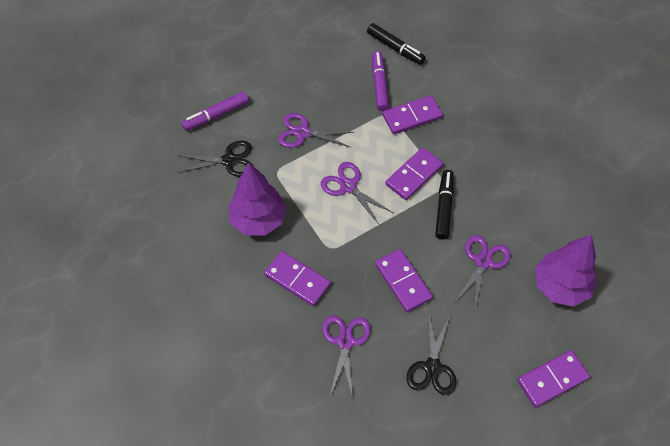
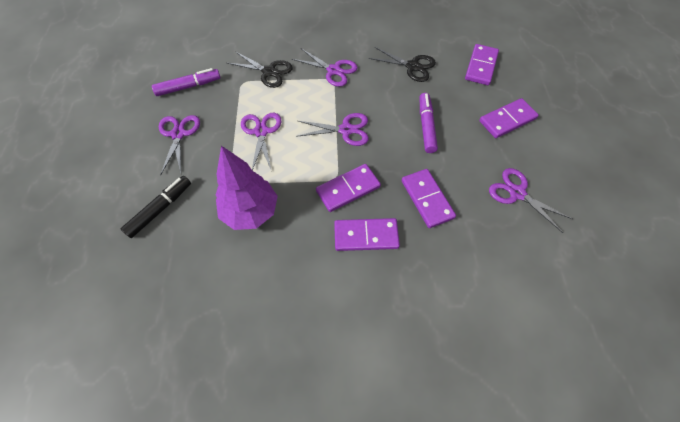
black marker: [367,23,426,65] [435,170,454,239] = 2 -> [121,176,191,238] = 1
purple scissors: [278,113,354,148] [321,162,393,224] [322,316,371,399] [455,235,511,308] = 4 -> [159,115,200,176] [241,113,281,171] [292,49,358,87] [296,113,369,146] [489,168,572,233] = 5
purple tree: [228,162,287,236] [535,235,597,307] = 2 -> [216,146,278,230] = 1

